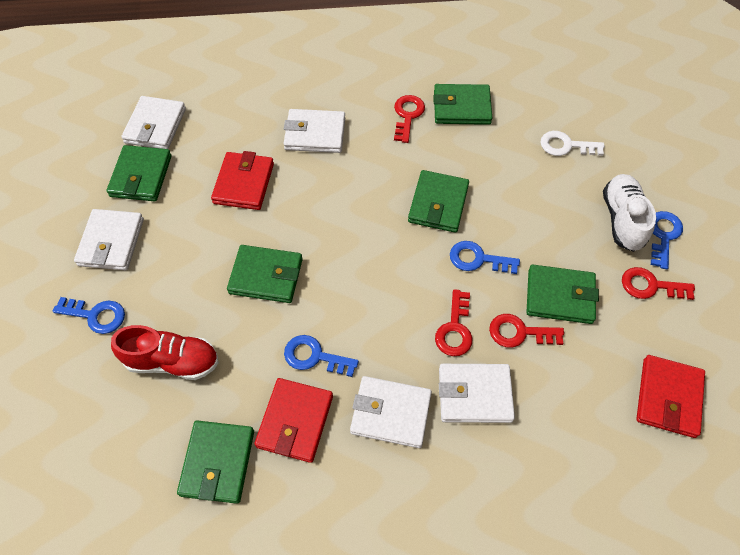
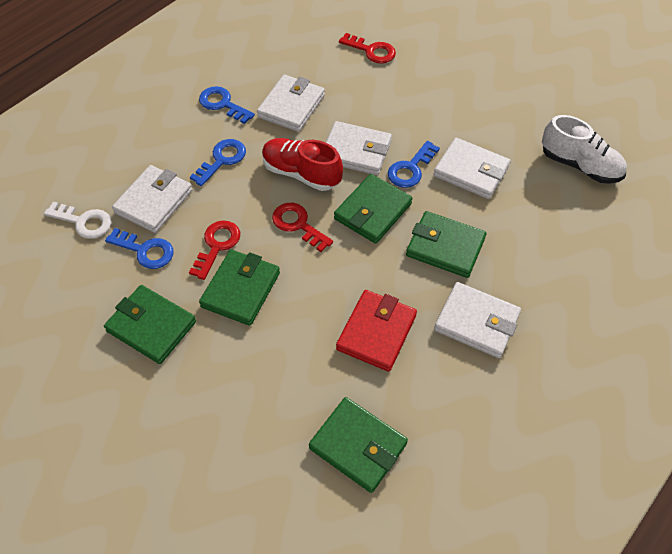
green wallet: [106,145,172,201] [177,421,254,504] [227,245,303,303] [408,170,469,233] [433,84,492,125] [526,265,599,324] = 6 -> [104,285,196,364] [199,250,280,326] [309,397,408,493] [334,174,413,244] [406,211,486,278] = 5
red key: [394,95,425,143] [435,289,472,356] [489,314,564,347] [622,267,695,300] = 4 -> [189,220,240,280] [272,203,333,252] [339,33,396,63] = 3
red wallet: [211,151,274,210] [254,378,333,463] [636,355,705,438] = 3 -> [336,290,417,372] = 1

